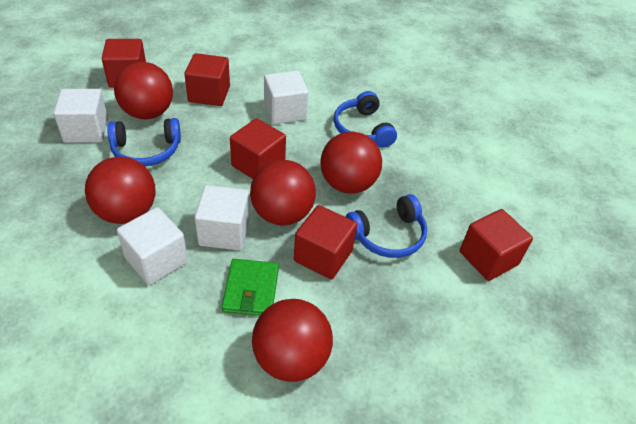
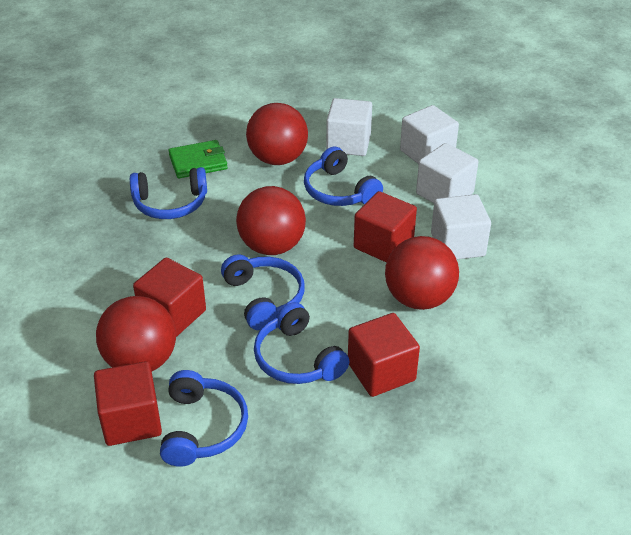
blue headphones: [107,118,181,167] [334,91,397,148] [346,194,427,258] = 3 -> [130,167,207,219] [160,370,248,467] [221,254,305,330] [254,302,350,384] [304,147,383,206] = 5
red ball: [85,157,155,224] [114,62,173,119] [250,160,316,225] [252,299,333,382] [320,132,382,193] = 5 -> [96,296,176,371] [236,186,306,255] [246,103,308,165] [385,236,459,310] = 4
red cube: [102,39,146,88] [184,53,230,106] [230,118,286,179] [294,205,357,279] [460,209,533,281] = 5 -> [94,361,162,446] [133,258,206,337] [348,313,420,397] [354,191,417,263] = 4

